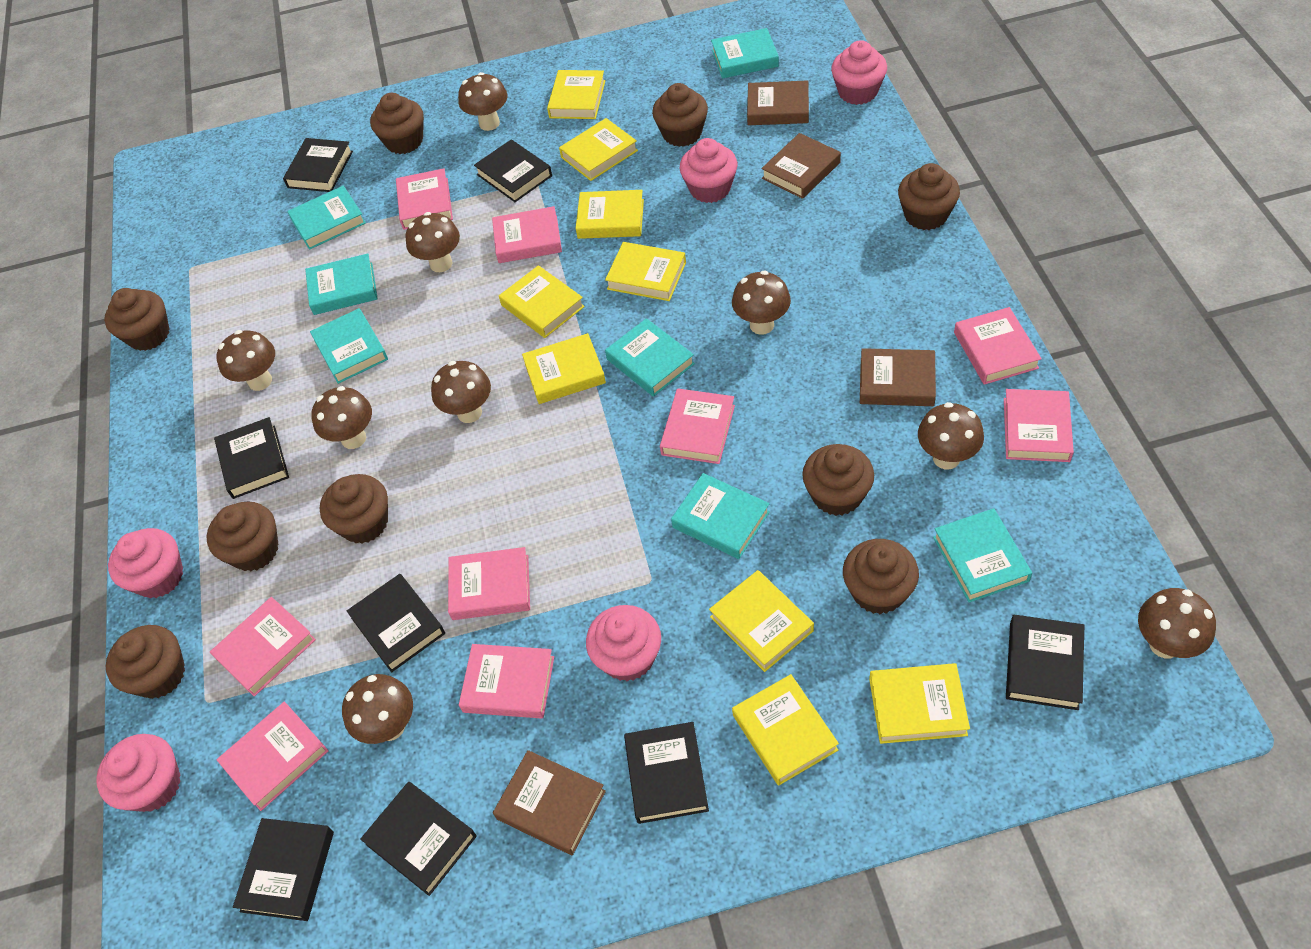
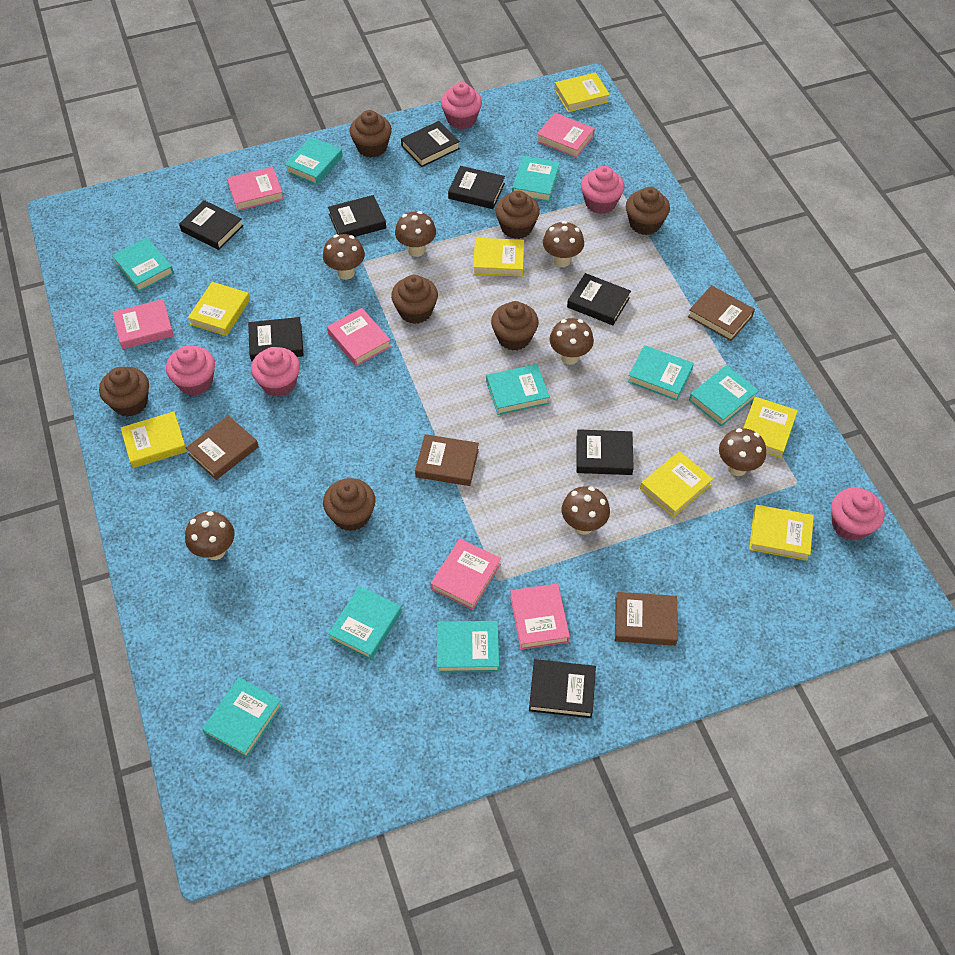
brown cupcake: [104,288,169,351] [106,625,185,699] [207,502,278,571] [320,474,388,543] [370,93,424,154] [652,83,708,147] [802,444,874,516] [843,539,919,614] [898,163,960,230] = 9 -> [99,367,149,417] [323,478,376,531] [350,110,392,158] [391,275,438,324] [491,301,539,351] [495,190,540,239] [626,187,670,235] = 7
brown mushroom: [216,330,275,391] [311,386,372,449] [342,674,413,744] [405,212,460,272] [431,361,491,423] [458,72,507,131] [732,271,791,335] [918,402,984,469] [1138,588,1216,658] = 9 -> [185,511,235,560] [323,234,365,280] [395,211,436,257] [543,221,584,267] [550,318,594,365] [562,486,610,535] [719,428,766,476] = 7
pink book: [210,597,316,697] [217,702,329,811] [396,168,453,230] [448,547,530,620] [459,644,554,719] [492,206,562,263] [660,388,735,464] [954,307,1042,385] [1004,389,1074,462] = 9 -> [112,299,174,349] [227,167,284,211] [327,308,391,366] [431,539,501,610] [510,584,570,650] [537,113,595,158] = 6
turquoise book: [287,186,366,250] [305,254,378,315] [310,308,388,384] [605,318,695,397] [671,473,770,559] [711,28,779,79] [933,508,1032,603] = 7 -> [112,238,174,292] [202,677,282,758] [285,137,343,185] [328,586,402,660] [437,621,499,673] [486,364,550,415] [512,156,560,202] [628,345,694,401] [689,365,759,426] = 9
yellow book: [499,265,585,338] [522,333,606,404] [547,70,605,119] [559,118,638,181] [576,190,644,239] [605,242,686,301] [709,570,814,672] [732,674,839,786] [869,663,970,744] = 9 -> [120,411,187,468] [188,282,250,336] [473,238,524,277] [555,72,610,112] [640,451,713,518] [743,397,798,458] [749,505,814,561] = 7

